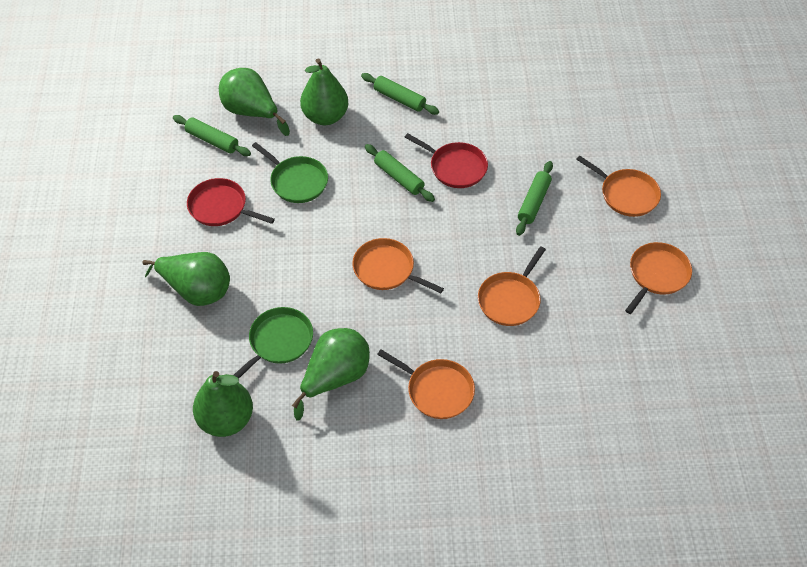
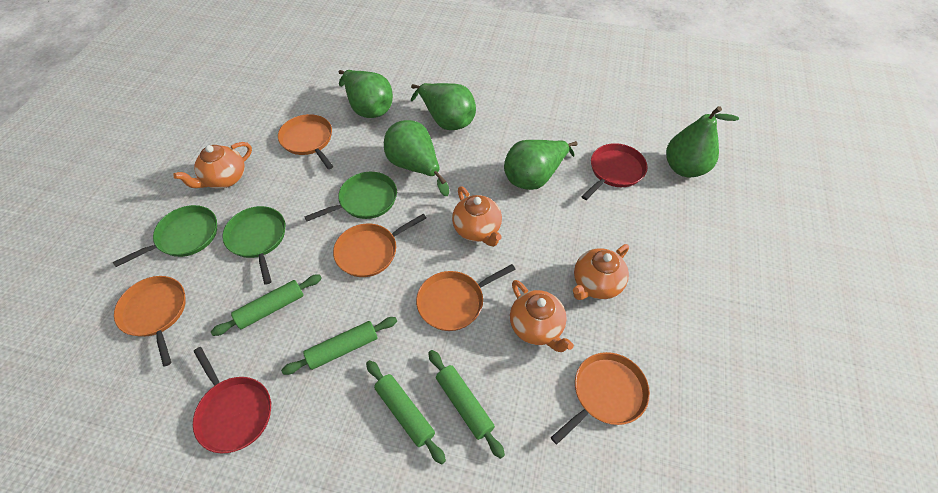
green pan: [234,307,313,379] [252,142,328,203] = 2 -> [113,205,217,267] [222,206,285,285] [305,172,397,221] = 3
orange teapot: none = 0 -> [173,142,252,189] [452,186,502,247] [510,280,574,352] [573,244,629,300] = 4

